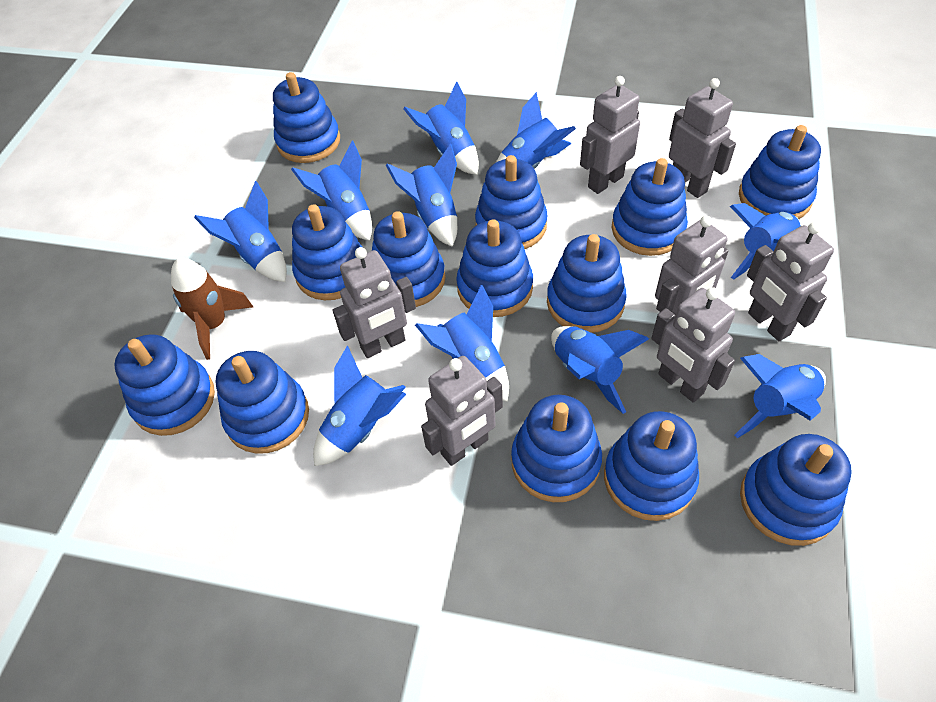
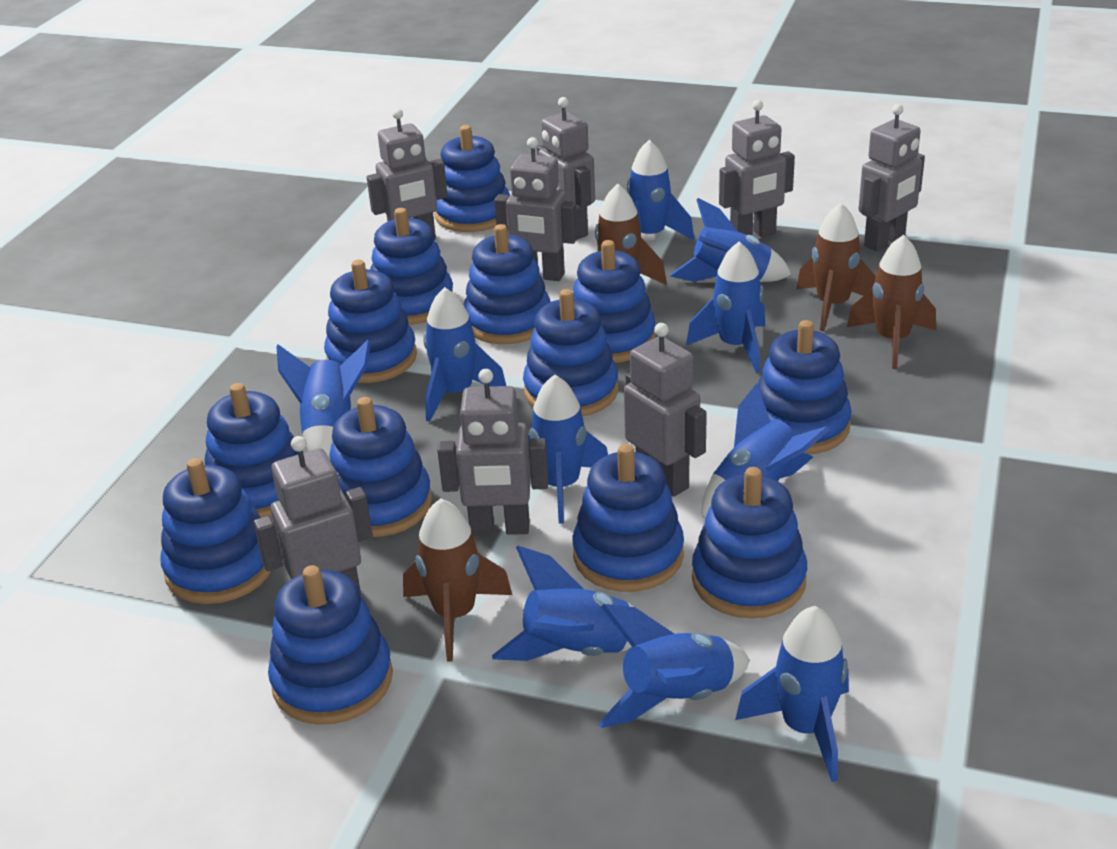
brown rocket: [171,258,253,360] = 1 -> [403,498,512,661] [595,184,667,285] [796,203,876,331] [847,235,936,369] = 4
grey robot: [332,247,416,358] [421,356,503,466] [580,76,640,194] [651,287,735,403] [655,216,728,316] [669,78,736,198] [747,222,834,342] = 7 -> [253,436,373,595] [367,108,448,240] [437,369,548,535] [494,137,578,281] [537,97,595,240] [624,323,707,497] [719,100,795,237] [859,104,925,251] = 8

